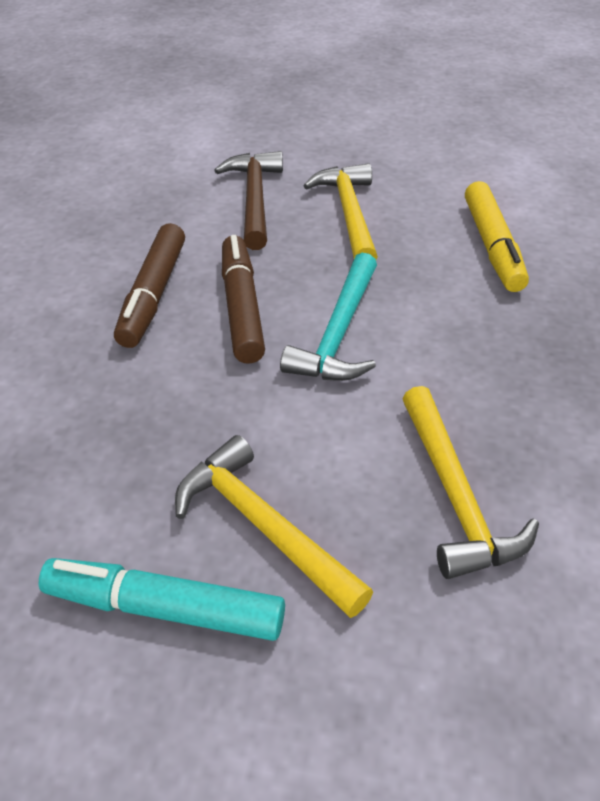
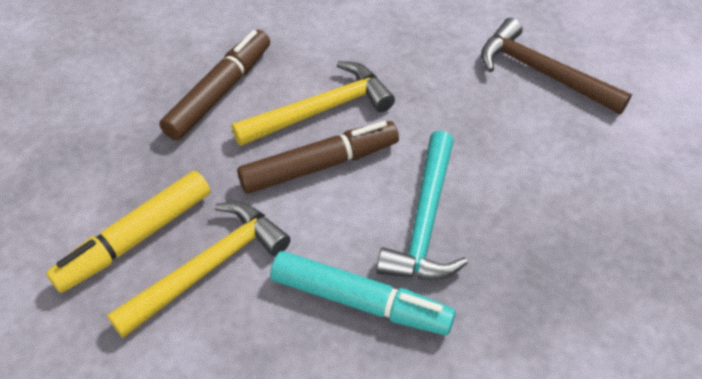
yellow hammer: [175,435,373,618] [304,163,378,259] [402,386,539,579] = 3 -> [107,201,291,338] [231,61,395,146] = 2

